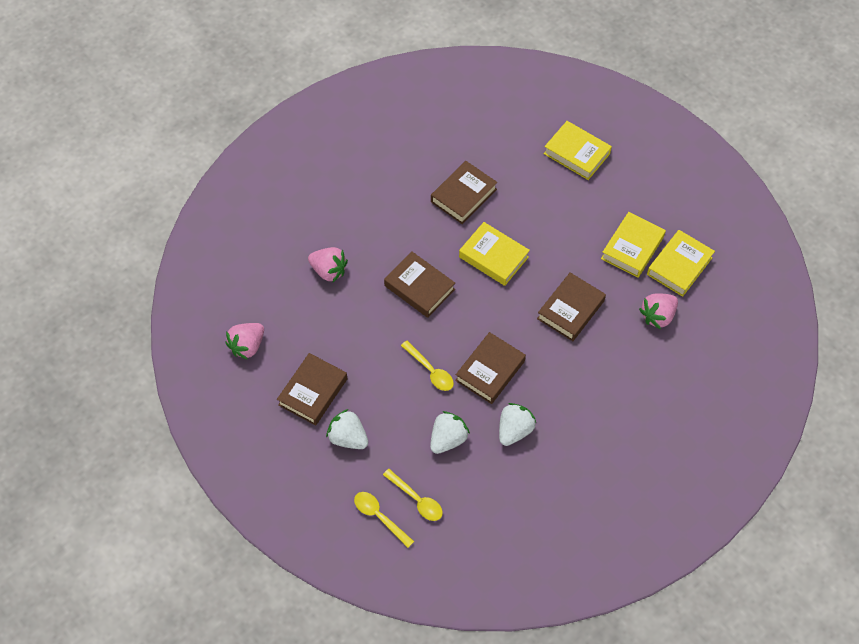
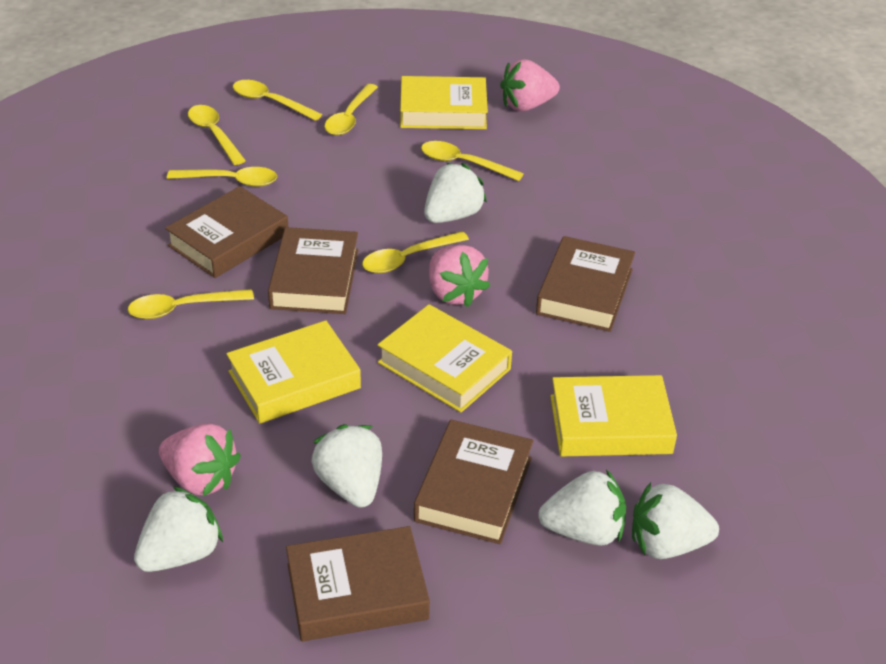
white strawberry: [326,409,368,449] [430,411,470,454] [499,403,536,446] = 3 -> [134,486,223,572] [312,424,382,508] [424,163,487,223] [538,469,626,546] [632,482,719,559] = 5
yellow spoon: [354,492,414,548] [383,469,443,521] [401,341,454,391] = 3 -> [128,289,254,319] [167,167,277,187] [188,105,246,165] [233,80,322,121] [325,84,378,135] [362,231,469,273] [421,141,524,181] = 7

